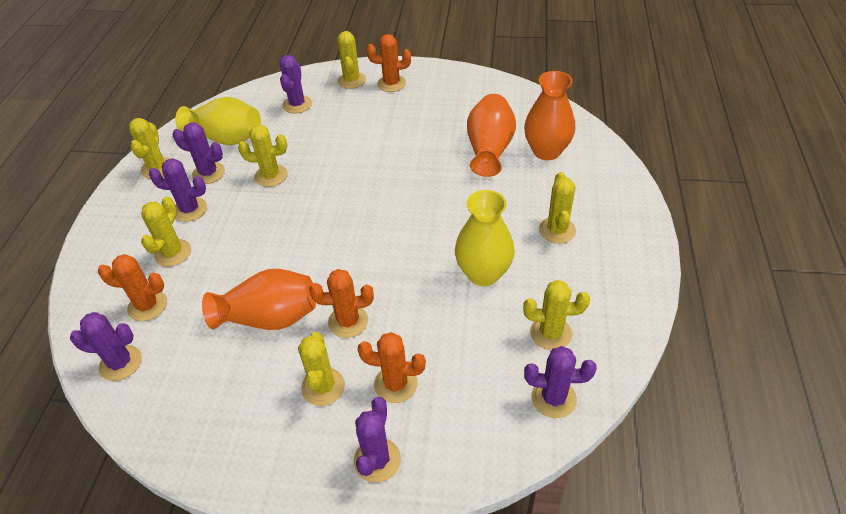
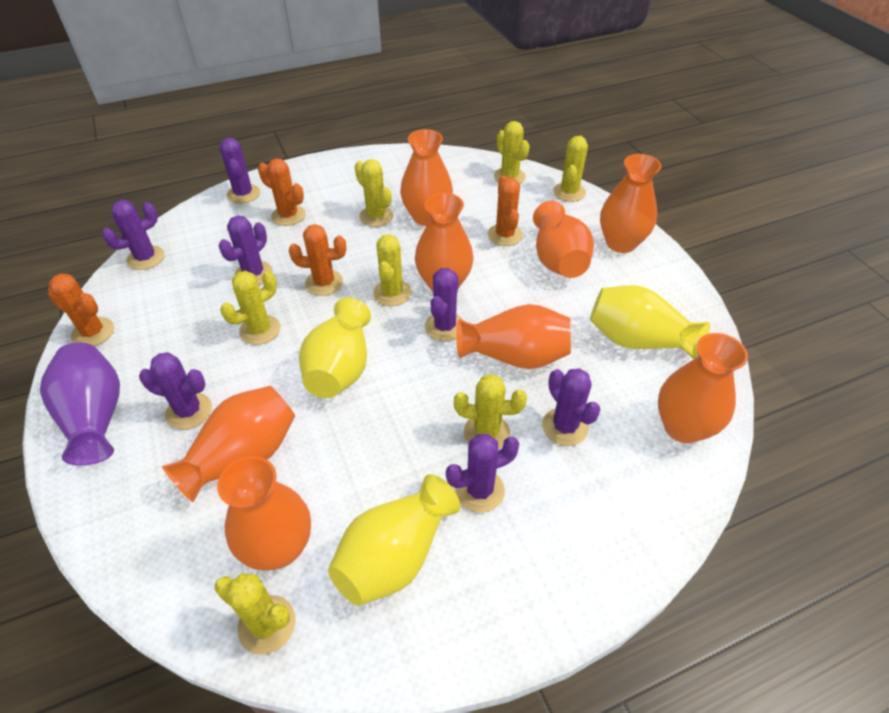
orange vase: [202,269,316,330] [467,94,516,177] [524,71,575,160] = 3 -> [162,386,295,502] [217,456,311,570] [400,129,453,226] [415,193,474,292] [456,304,571,369] [533,201,594,278] [600,154,662,253] [658,333,748,443] = 8
purple cactus: [70,312,142,381] [149,158,207,222] [173,122,225,184] [279,55,312,113] [354,397,401,483] [524,346,597,418] = 6 -> [102,200,164,270] [139,352,212,430] [218,216,273,285] [220,138,260,204] [425,268,464,341] [446,434,519,513] [542,368,601,446] = 7
purple vase: none = 0 -> [40,342,120,466] = 1
yellow vase: [175,97,261,145] [455,190,515,286] = 2 -> [299,297,371,398] [328,474,460,606] [590,285,710,359] = 3

